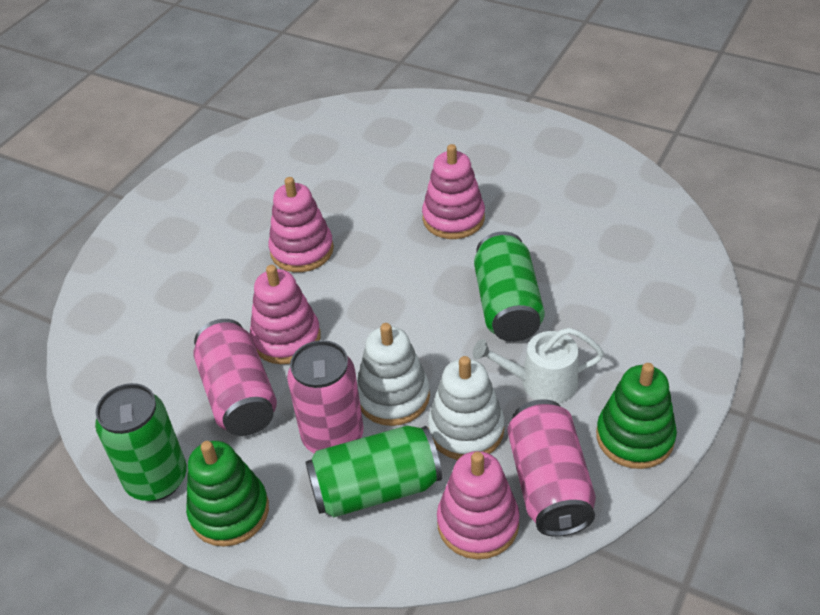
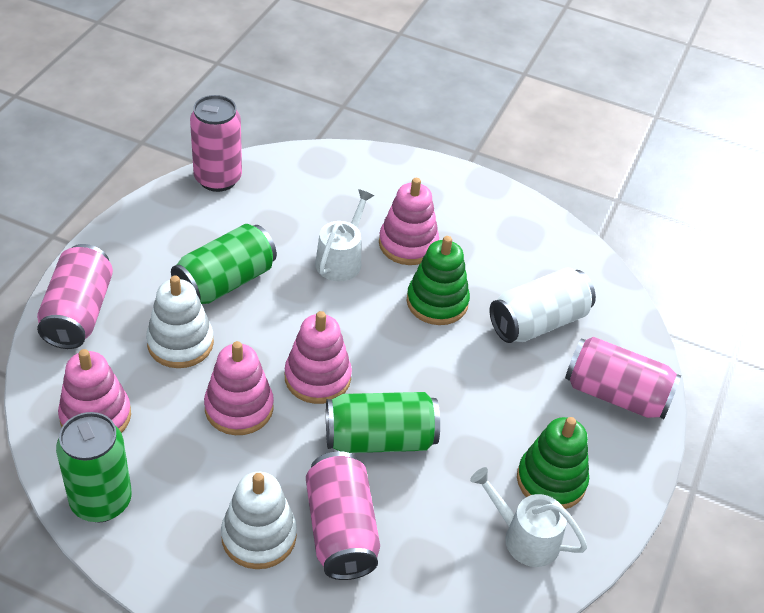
pink can: [193,319,277,436] [287,340,364,454] [507,399,596,537] = 3 -> [37,244,113,349] [190,95,242,192] [306,451,380,580] [565,337,681,419] = 4
white can: none = 0 -> [490,267,596,343] = 1
white watering can: [472,328,604,403] = 1 -> [315,189,374,281] [470,467,587,567] = 2

